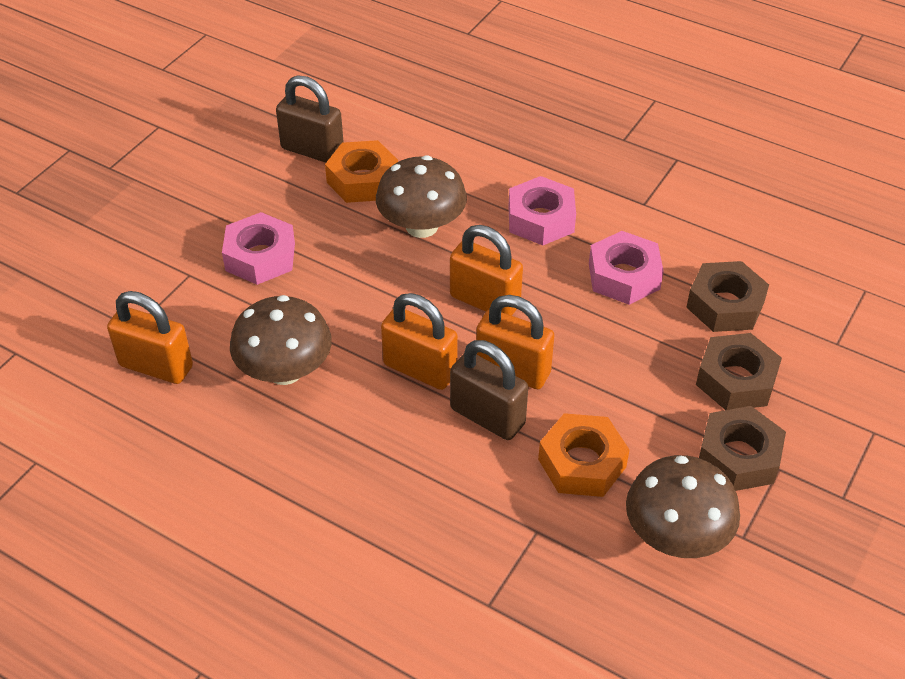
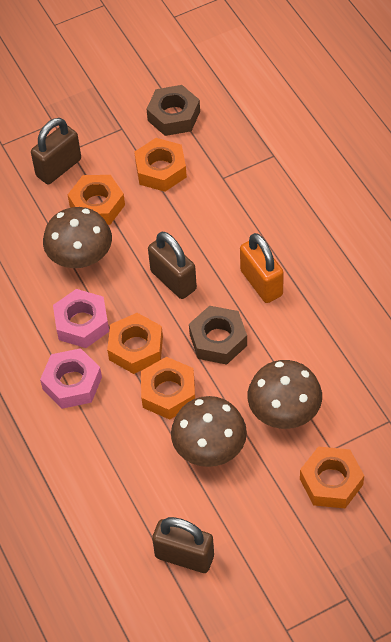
brown nut: [686,261,769,332] [696,333,782,410] [699,406,786,491] = 3 -> [147,85,200,136] [189,306,247,365] = 2
brown padlock: [276,75,344,163] [450,340,528,440] = 2 -> [31,118,81,184] [148,232,197,299] [152,517,214,573] = 3
orange nut: [325,140,398,203] [538,413,630,497] = 2 -> [68,175,125,225] [107,313,163,374] [134,138,187,192] [141,357,195,420] [300,446,364,508] = 5
orange padlock: [107,291,193,384] [381,293,458,390] [450,225,523,316] [476,295,554,389] = 4 -> [240,233,284,303] = 1
pink nut: [222,212,295,285] [508,176,576,246] [589,231,664,305] = 3 -> [40,348,102,409] [53,289,109,348] = 2

